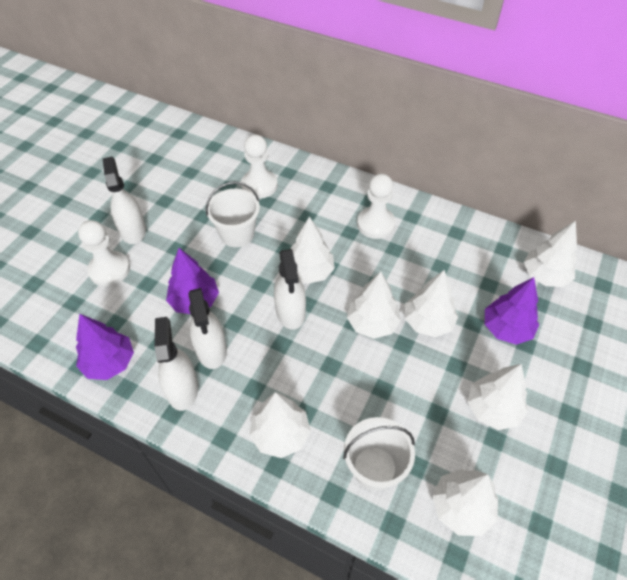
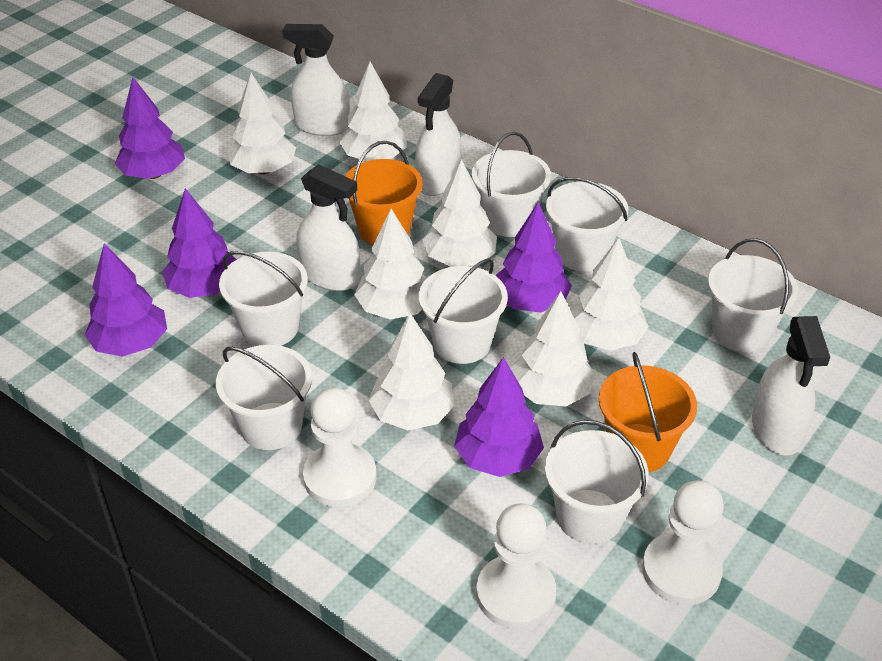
orange bucket: none = 0 -> [345,141,422,245] [599,352,697,472] = 2
purple tree: [76,314,134,380] [166,248,219,314] [485,277,539,345] = 3 -> [85,244,167,357] [115,77,185,179] [162,188,237,298] [454,357,544,477] [495,202,572,313] = 5
white bucket: [206,182,260,247] [343,417,415,491] = 2 -> [216,345,312,450] [219,251,308,346] [419,258,508,364] [472,132,551,237] [545,420,649,544] [546,177,628,271] [708,238,798,352] = 7

